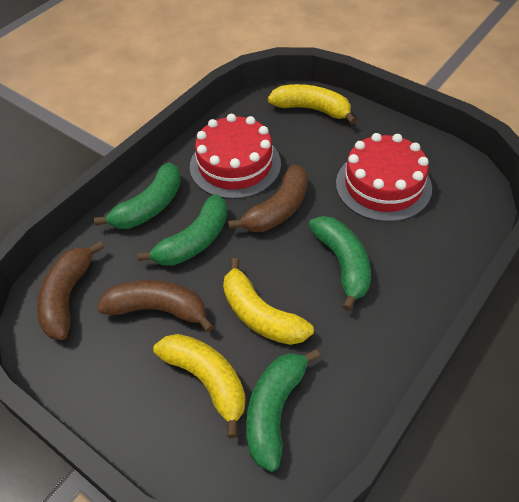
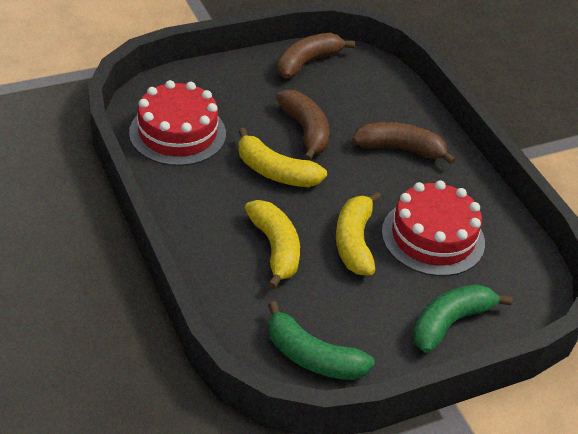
green banana: [94,162,181,229] [137,194,227,266] [246,349,320,472] [309,216,371,311] = 4 -> [268,301,375,380] [413,284,513,353] = 2

